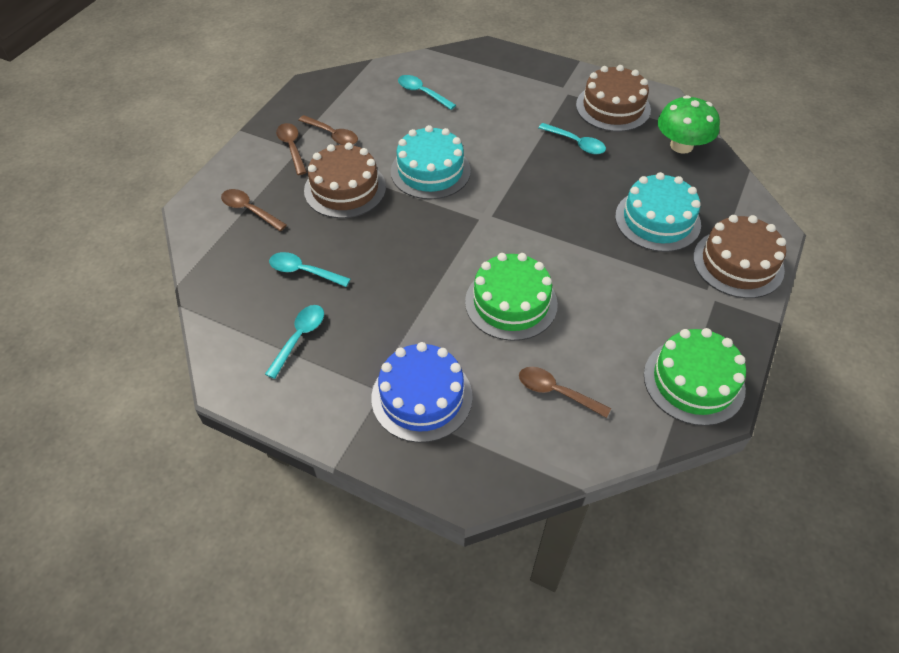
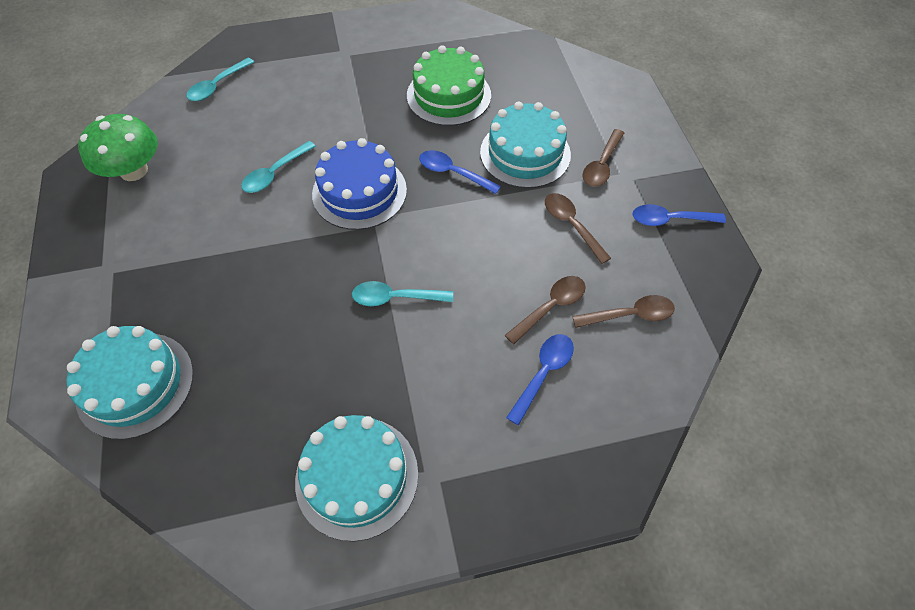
blue spoon: none = 0 -> [419,150,501,194] [506,334,574,425] [633,204,726,226] = 3
brown cake: [304,143,386,218] [576,65,651,132] [693,215,786,298] = 3 -> none = 0
green cake: [465,253,558,341] [644,328,746,426] = 2 -> [407,45,491,126] = 1
turquoise cake: [391,125,471,200] [615,172,701,252] = 2 -> [67,326,193,439] [295,415,418,541] [480,101,571,188] = 3
turquoise spoon: [265,305,324,379] [269,252,351,287] [398,75,456,110] [538,123,606,154] = 4 -> [186,58,254,101] [241,141,316,193] [352,281,453,306] = 3

